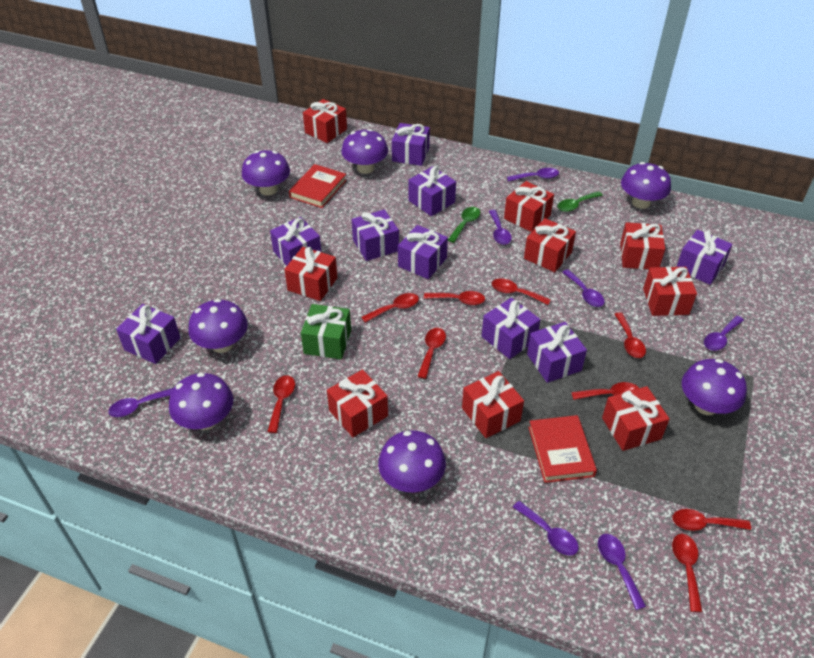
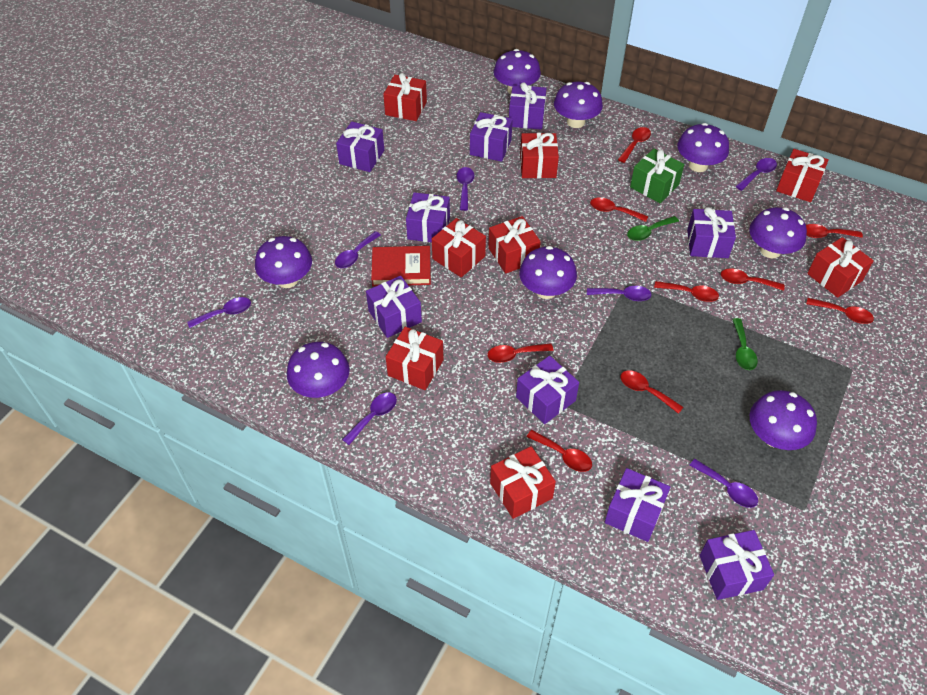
purple mushroom: [169,372,233,430] [189,299,248,353] [242,150,290,196] [341,129,388,174] [378,430,446,492] [621,162,671,209] [682,359,747,415] = 7 -> [255,236,312,288] [287,342,350,398] [494,49,541,94] [519,246,577,299] [554,82,603,128] [677,123,729,172] [749,207,807,258] [750,390,817,450] = 8
red book: [289,164,347,208] [528,415,597,483] = 2 -> [371,246,431,286] = 1
red gift: [284,247,338,301] [303,99,347,143] [327,369,388,437] [462,371,524,438] [504,181,554,232] [524,218,576,272] [602,386,670,451] [620,222,665,270] [643,266,697,316] = 9 -> [383,73,427,121] [386,327,444,390] [432,218,486,277] [488,216,541,274] [490,446,556,519] [520,133,559,178] [776,149,829,202] [807,237,874,298] = 8

